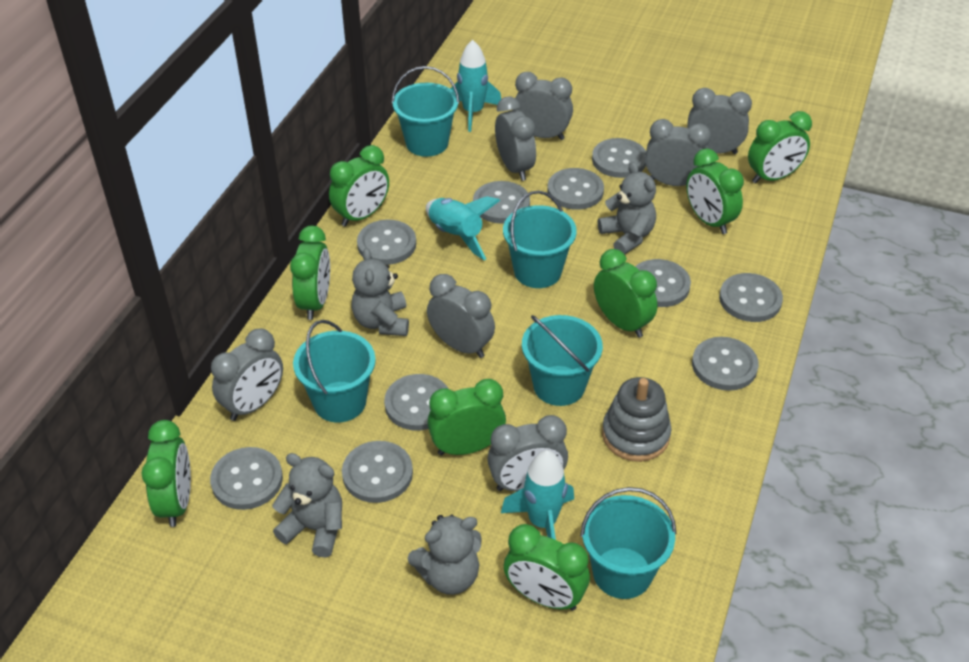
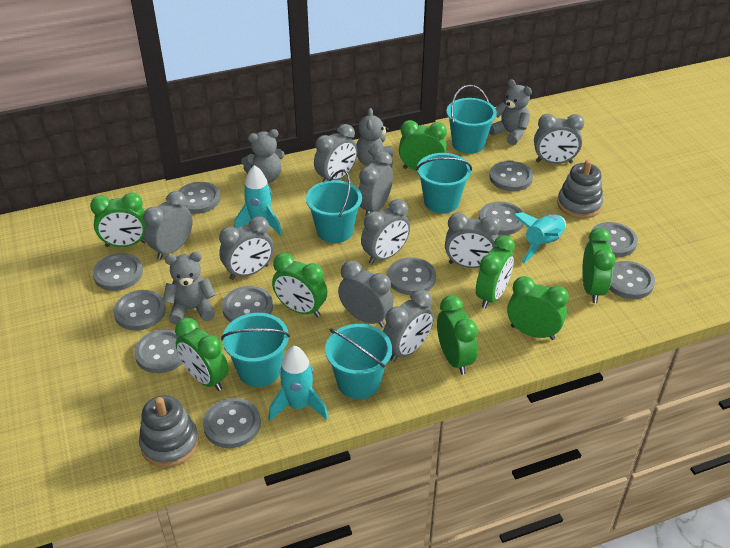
grey button: [210,447,283,510] [342,441,413,503] [357,220,416,265] [384,374,449,431] [473,181,530,224] [547,168,604,210] [592,138,646,178] [635,259,691,307] [692,337,759,391] [719,273,783,322] = 10 -> [92,253,143,291] [114,290,166,330] [134,329,183,373] [178,182,220,214] [203,398,261,448] [222,286,273,322] [387,257,436,295] [479,201,524,235] [489,161,533,191] [589,222,638,257] [609,261,655,299] = 11
grey clock: [211,328,283,421] [427,274,495,358] [487,415,568,492] [495,97,536,181] [513,72,573,140] [645,119,711,186] [687,88,752,154] = 7 -> [143,191,193,260] [219,216,274,280] [314,124,358,182] [338,261,393,327] [359,151,393,216] [361,199,410,264] [383,289,434,362] [445,213,500,268] [534,114,584,164] = 9
grey stacking toy: [602,377,671,462] = 1 -> [139,395,199,467] [557,160,603,219] = 2

